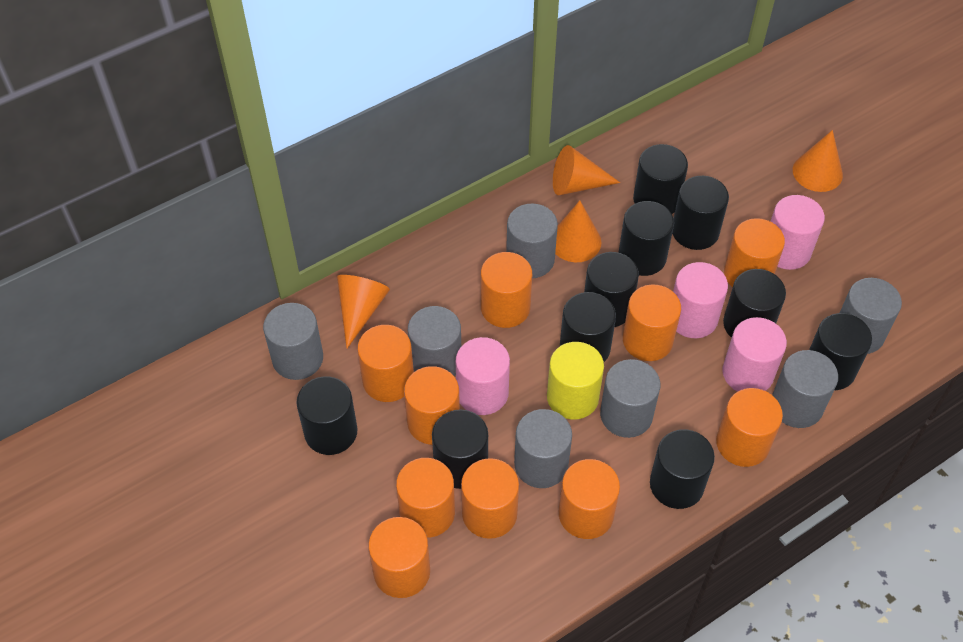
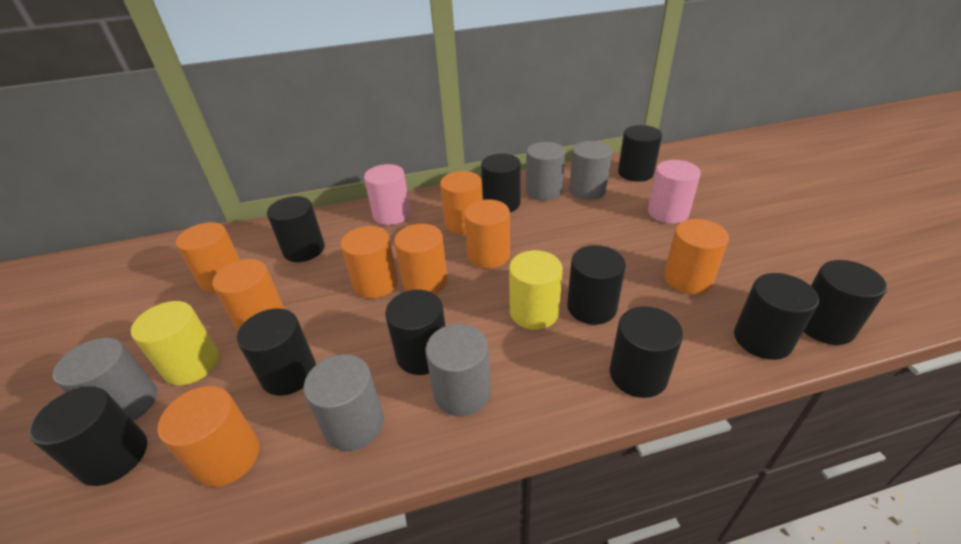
grey cylinder: [263,303,323,380] [408,306,461,376] [506,203,558,278] [514,409,572,488] [600,359,660,438] [772,350,838,428] [840,278,902,354] = 7 -> [53,337,157,421] [303,354,384,451] [425,324,491,416] [526,142,565,200] [569,141,612,200] = 5
orange cone: [337,275,390,348] [553,145,620,195] [555,200,602,262] [793,130,843,192] = 4 -> none = 0
orange cylinder: [357,325,414,402] [368,517,430,598] [396,458,455,538] [404,366,460,445] [461,458,519,539] [481,252,532,328] [559,459,620,539] [623,285,681,361] [716,388,783,467] [724,218,785,287] = 10 -> [158,386,259,487] [176,222,240,292] [212,259,285,331] [340,226,398,299] [394,224,448,294] [440,171,483,234] [464,199,510,268] [664,219,729,294] = 8
pink cylinder: [456,337,510,415] [673,262,728,338] [722,317,787,392] [770,195,825,270] = 4 -> [364,164,411,225] [648,160,701,223] = 2
yellow cylinder: [547,342,604,420] = 1 -> [131,301,219,386] [509,250,563,330] = 2

